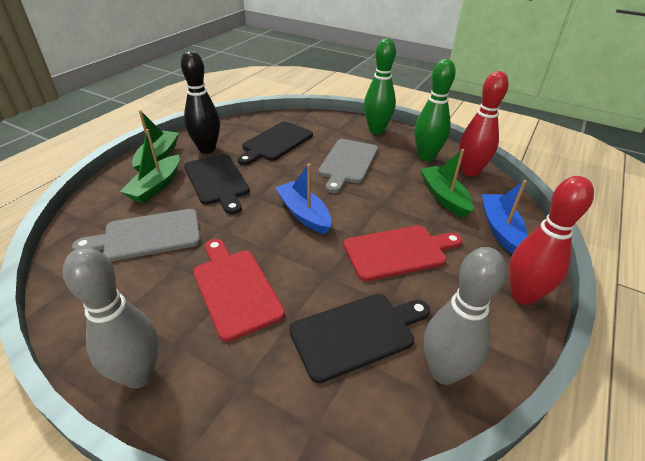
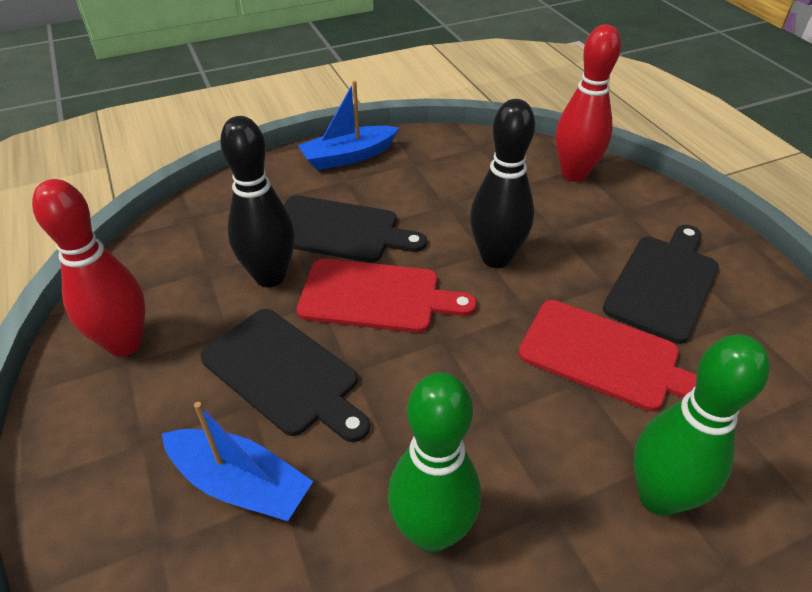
black bowling pin: [181,51,220,154] = 1 -> [220,116,295,287] [470,99,535,268] = 2
green boat: [120,129,180,203] [132,110,179,172] [420,149,473,218] = 3 -> none = 0
grey bowling pin: [63,247,159,388] [424,247,507,385] = 2 -> none = 0
grey cutting board: [72,209,201,261] [318,139,378,193] = 2 -> none = 0

